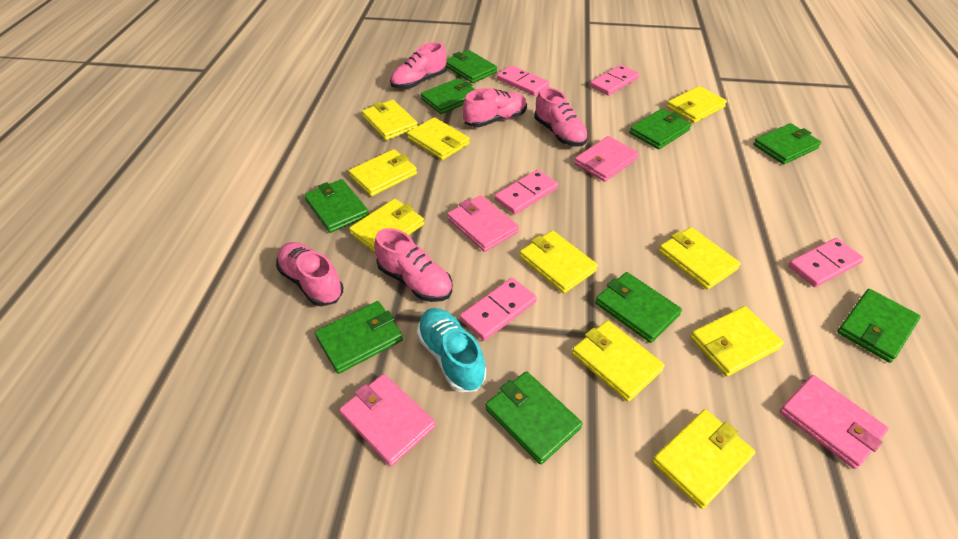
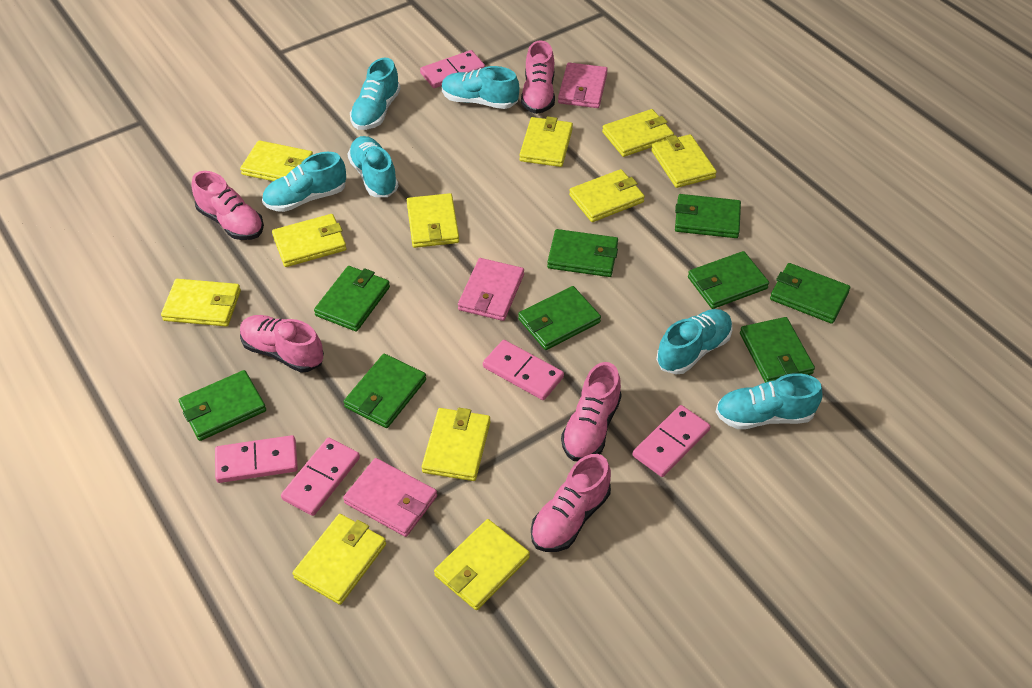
pink wallet: [339,374,435,466] [447,195,519,252] [574,136,639,182] [780,375,889,469] = 4 -> [343,458,437,537] [458,258,524,321] [558,63,608,108] = 3
turquoise shoe: [417,308,486,392] = 1 -> [262,152,346,212] [347,136,398,197] [350,58,401,130] [442,66,519,109] [656,309,733,374] [715,373,822,429] = 6
yellow wallet: [349,149,417,196] [349,199,424,253] [362,100,418,140] [407,117,470,160] [520,230,598,293] [572,320,665,402] [652,409,755,509] [659,227,741,290] [667,86,727,123] [690,306,784,377] = 10 -> [161,279,241,327] [240,140,313,181] [272,214,347,267] [292,514,386,605] [407,193,459,248] [422,408,490,481] [434,519,530,610] [519,116,573,167] [569,169,645,222] [602,109,674,157] [651,134,717,188] = 11

